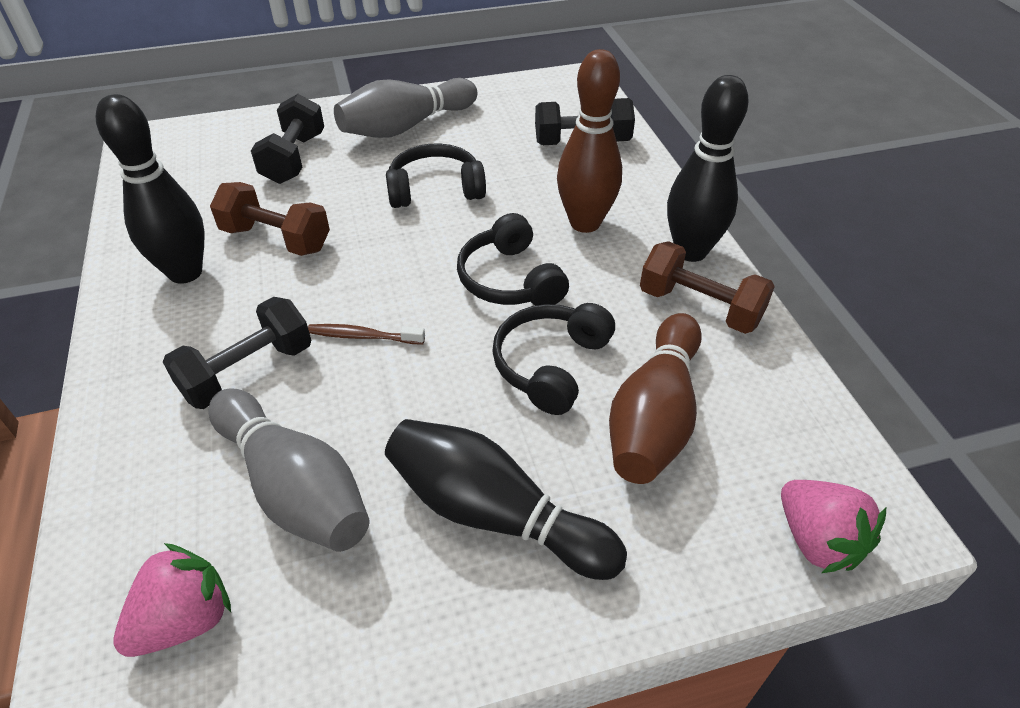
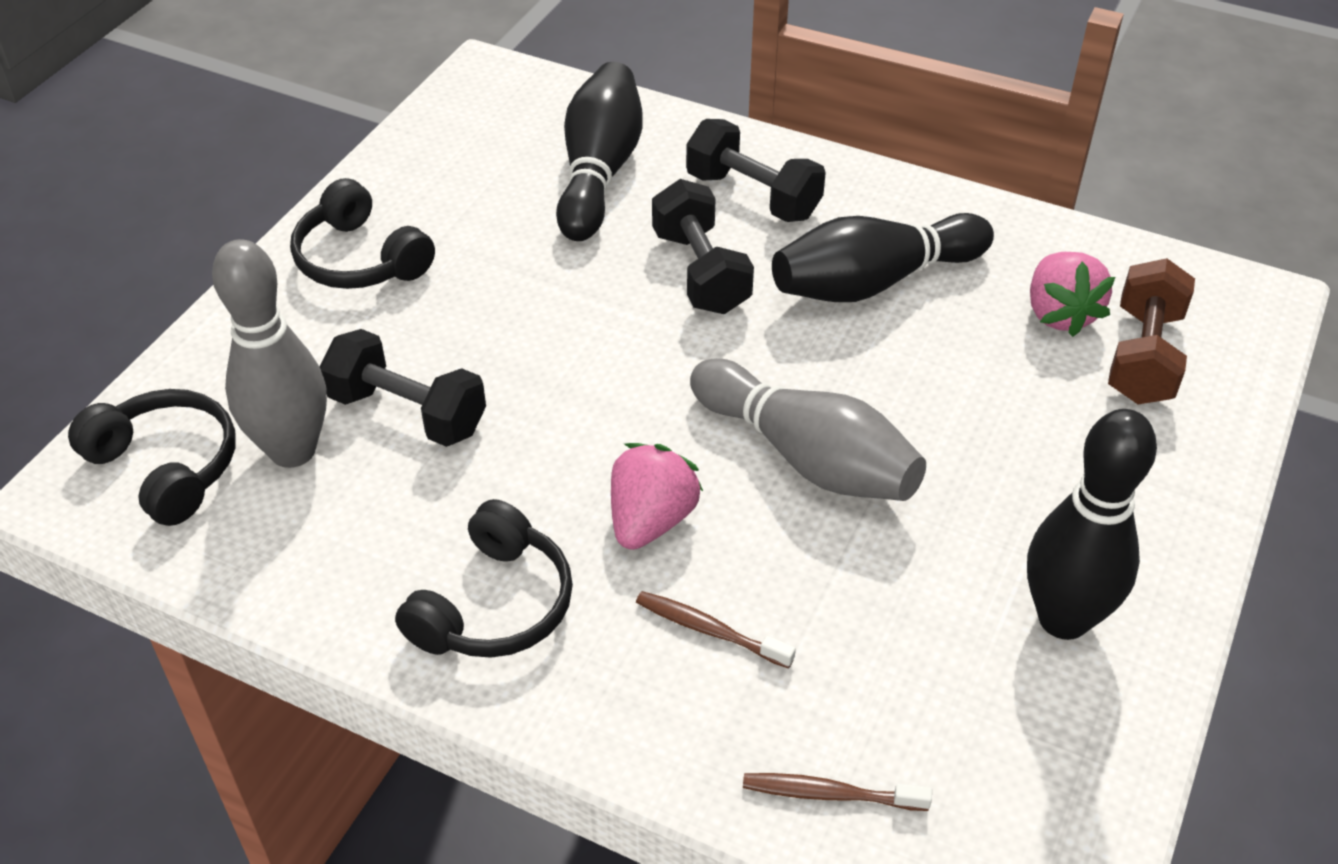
brown bowling pin: [557,49,622,233] [609,313,702,484] = 2 -> none = 0
brown dumbbell: [210,182,330,256] [640,241,775,334] = 2 -> [1108,258,1195,404] = 1
brown toothbrush: [308,324,425,344] = 1 -> [636,591,796,669] [743,773,932,811] = 2

